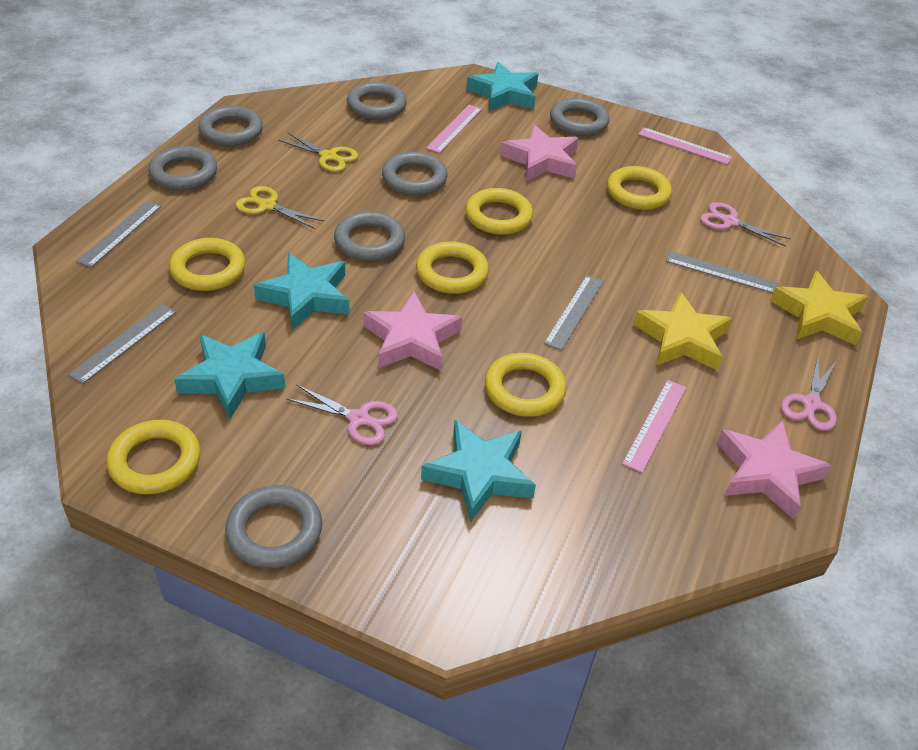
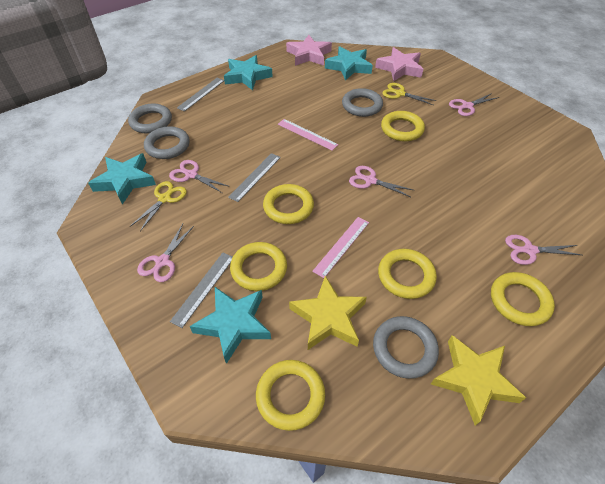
grey ring: [148,146,217,190] [199,106,263,146] [225,485,322,568] [334,211,405,261] [347,82,407,120] [382,152,447,195] [550,98,610,136] = 7 -> [128,103,172,134] [144,126,190,159] [342,88,383,117] [373,316,439,379] = 4
grey ruler: [68,304,176,384] [76,201,161,268] [544,275,603,350] [666,251,778,293] = 4 -> [170,253,233,328] [177,78,224,112] [228,153,281,202] = 3
pink ruler: [426,105,482,153] [622,380,686,473] [638,127,732,165] = 3 -> [278,119,338,151] [312,217,369,278] = 2
pink scissors: [287,384,398,445] [700,202,791,247] [781,356,836,431] = 3 -> [137,224,194,282] [169,160,228,193] [349,166,413,197] [449,93,499,116] [505,235,581,265] = 5
pink star: [363,291,462,371] [500,124,578,182] [717,420,832,520] = 3 -> [286,35,332,66] [375,47,423,82] = 2

